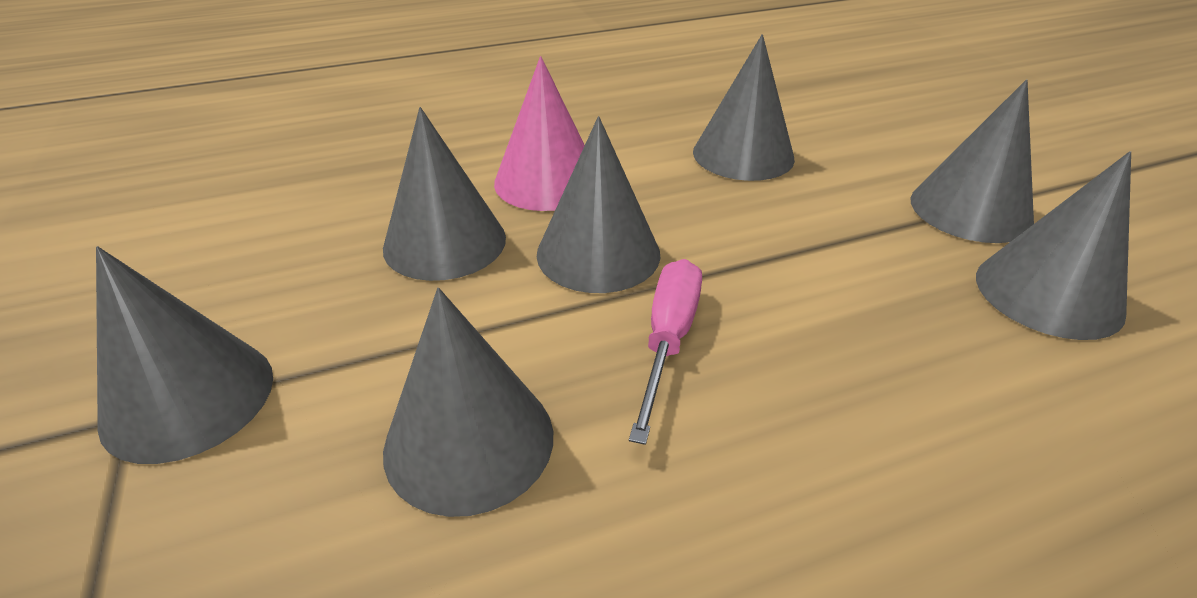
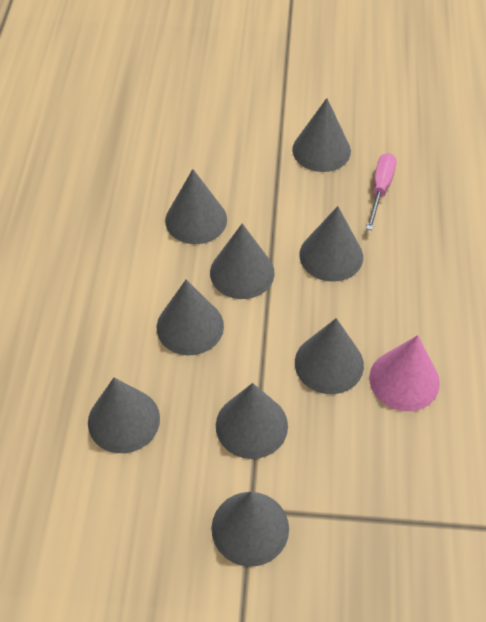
grey cone: [96,246,273,464] [383,107,506,281] [383,288,553,517] [537,116,660,293] [693,34,795,181] [910,79,1034,243] [976,151,1131,340] = 7 -> [88,378,160,453] [157,279,224,355] [165,169,227,244] [210,223,275,299] [211,492,289,567] [216,383,288,459] [292,98,351,172] [295,318,364,394] [299,206,363,282] = 9

